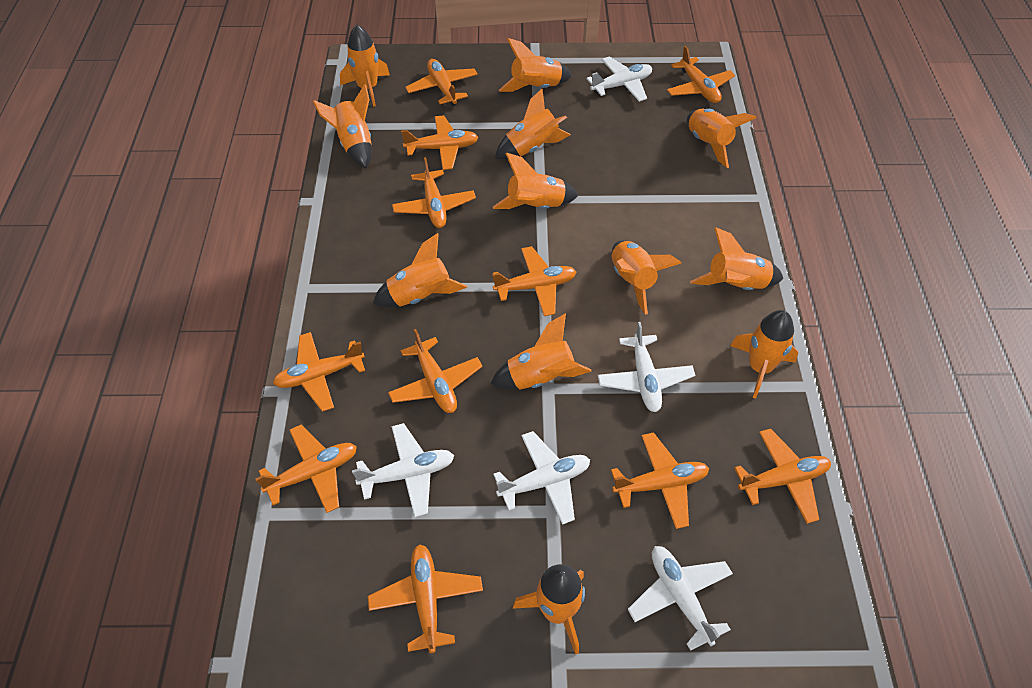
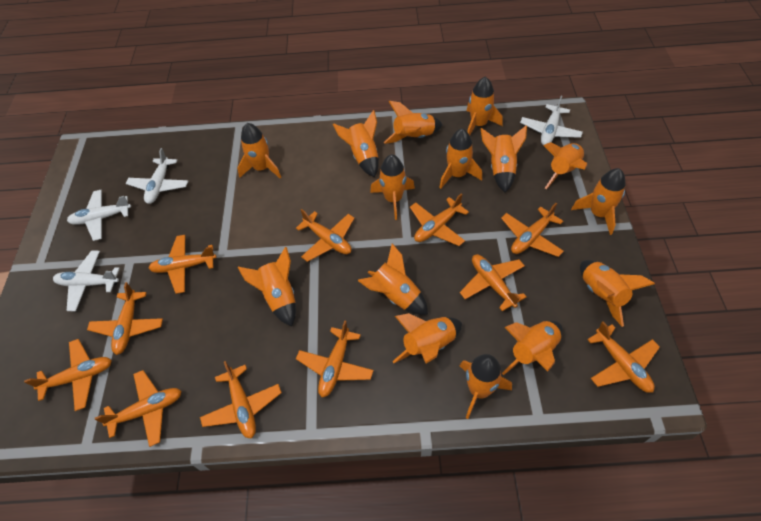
orange rocket: [313,84,372,168] [340,25,390,107] [373,233,467,307] [491,314,592,390] [493,153,578,209] [495,89,570,160] [499,38,572,92] [513,564,585,655] [612,240,681,315] [687,109,757,168] [690,227,783,290] [730,310,798,399] = 12 -> [237,123,281,178] [238,247,296,326] [333,110,379,177] [358,243,428,315] [370,154,415,220] [384,101,443,144] [392,313,462,364] [439,128,482,189] [460,354,512,419] [467,77,503,135] [481,125,527,193] [502,321,563,375] [543,142,587,189] [571,168,626,235] [580,260,655,327] = 15
white plane: [352,423,454,517] [493,431,590,525] [587,56,652,102] [598,322,695,412] [628,546,733,651] = 5 -> [53,251,120,312] [67,190,131,241] [126,148,188,204] [520,96,583,145] = 4

